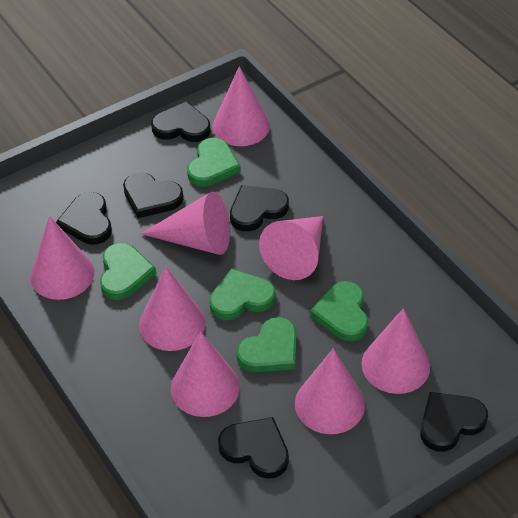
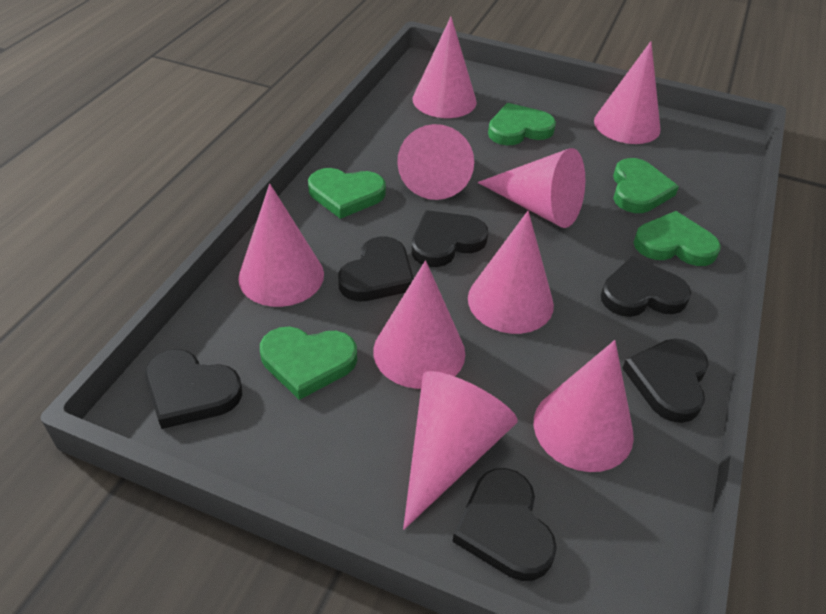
pink cone: [30,216,94,300] [139,267,206,351] [140,191,230,255] [171,331,240,417] [213,66,270,146] [259,216,323,280] [295,348,365,434] [362,308,430,394] = 8 -> [238,184,324,307] [373,260,465,389] [397,124,474,200] [403,371,518,530] [413,17,477,118] [468,211,554,334] [477,148,585,228] [534,340,634,472] [594,41,660,144] = 9

